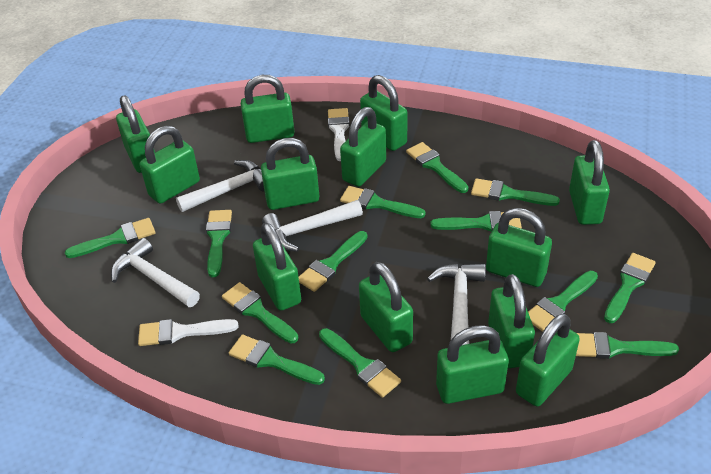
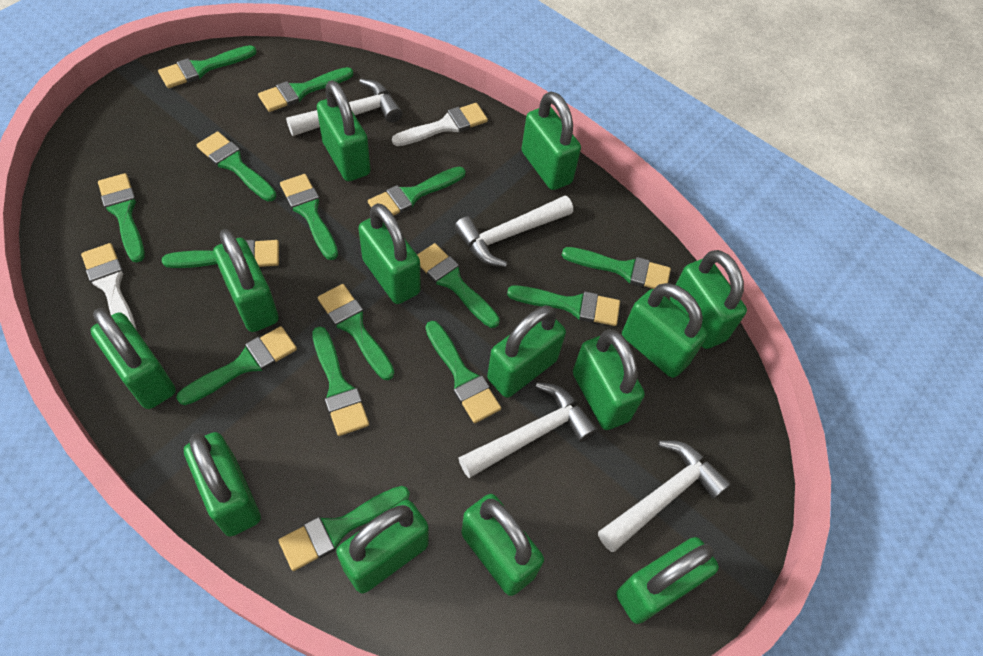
green brush: [65,218,155,258] [206,210,232,277] [222,282,298,344] [229,335,325,385] [299,231,367,292] [319,328,401,398] [340,186,426,218] [406,142,469,193] [431,211,522,232] [471,178,560,206] [528,271,598,332] [576,332,679,359] [604,253,656,323] = 13 -> [98,173,145,263] [158,45,257,88] [162,240,279,268] [176,326,297,405] [197,131,277,201] [258,67,353,112] [278,486,410,571] [280,174,338,260] [312,327,369,436] [318,284,394,380] [368,166,466,216] [417,243,500,328] [425,321,501,423] [507,286,620,326] [562,247,671,289] = 15

